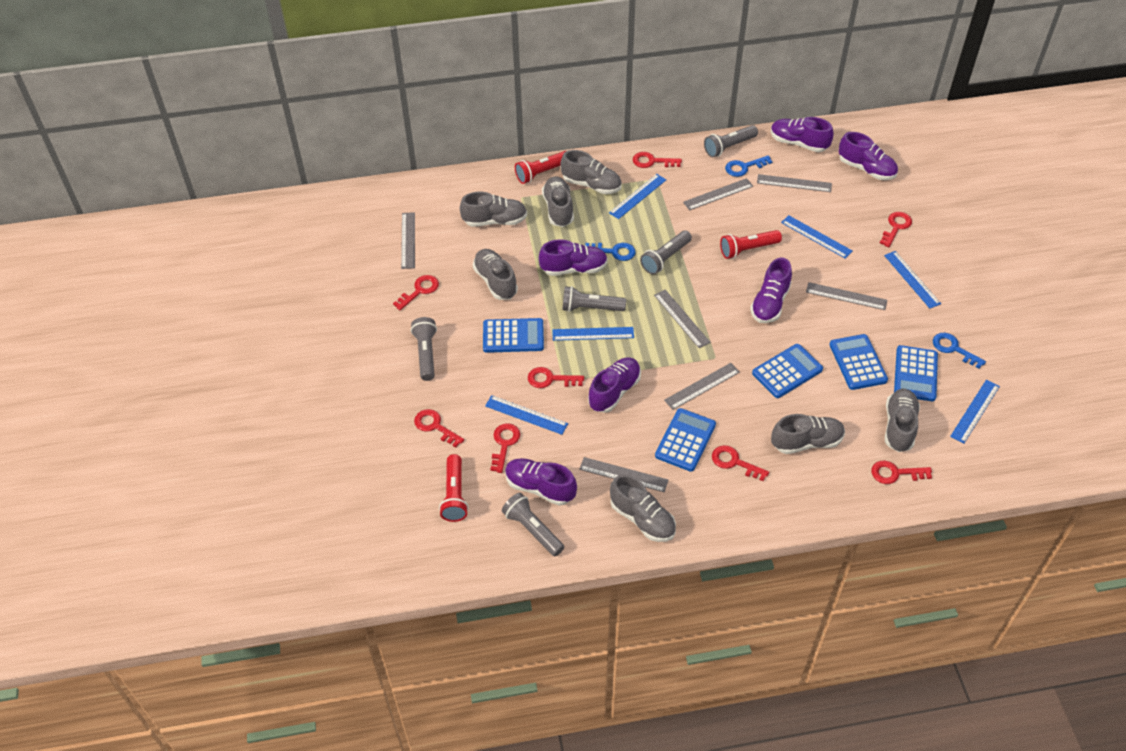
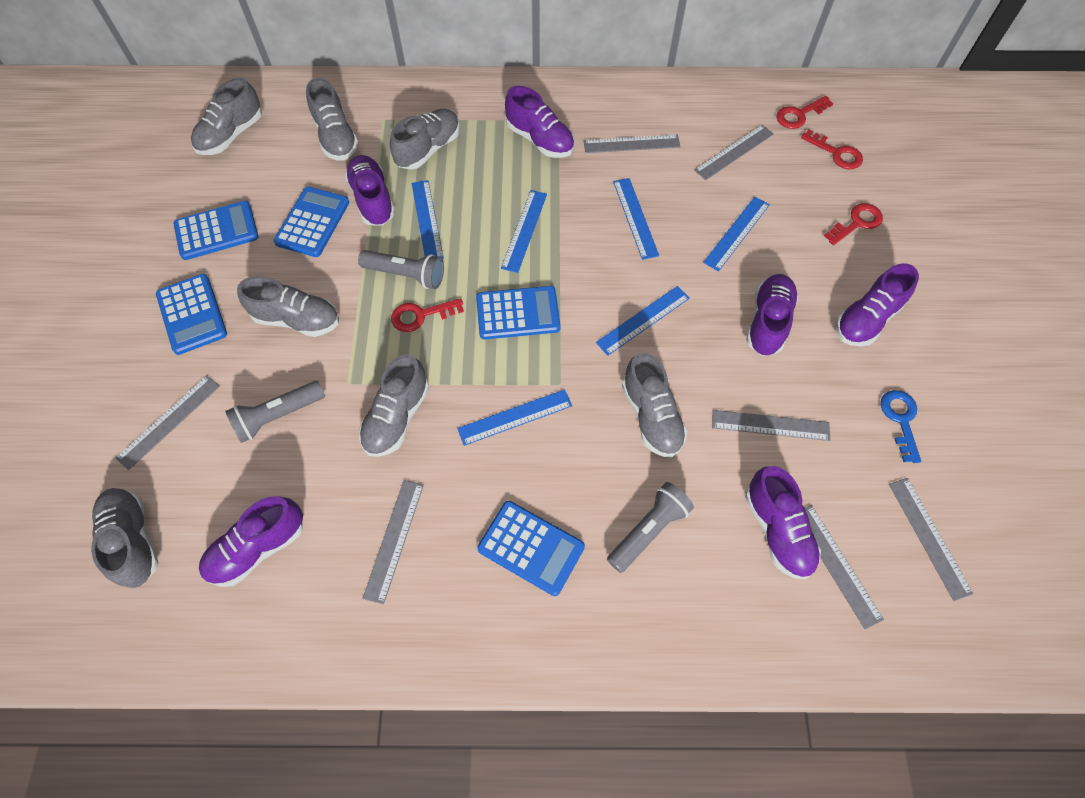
blue key: [585,243,636,261] [725,155,772,177] [933,333,986,369] = 3 -> [881,390,921,463] = 1
grey flashlight: [411,317,437,381] [502,493,564,556] [562,286,626,312] [640,230,692,275] [704,125,758,157] = 5 -> [225,381,325,443] [358,250,444,289] [607,482,694,573] = 3
red flashlight: [439,454,468,522] [515,151,566,184] [720,230,782,259] = 3 -> none = 0
red key: [393,275,439,310] [414,409,464,447] [490,423,520,473] [528,367,584,388] [633,152,682,168] [712,445,769,481] [871,461,932,484] [880,212,912,247] = 8 -> [391,298,464,332] [776,96,833,129] [801,129,863,169] [824,203,883,245] = 4

